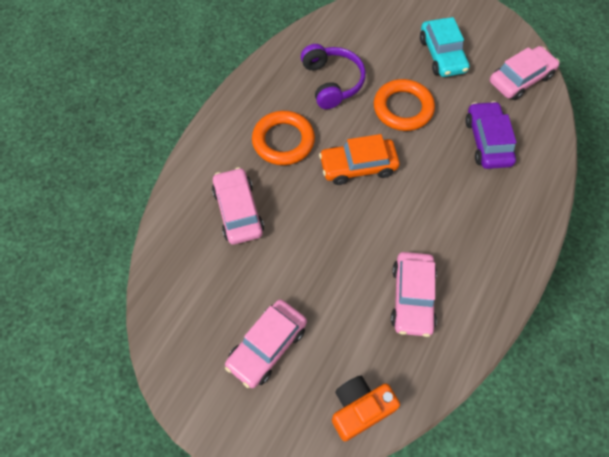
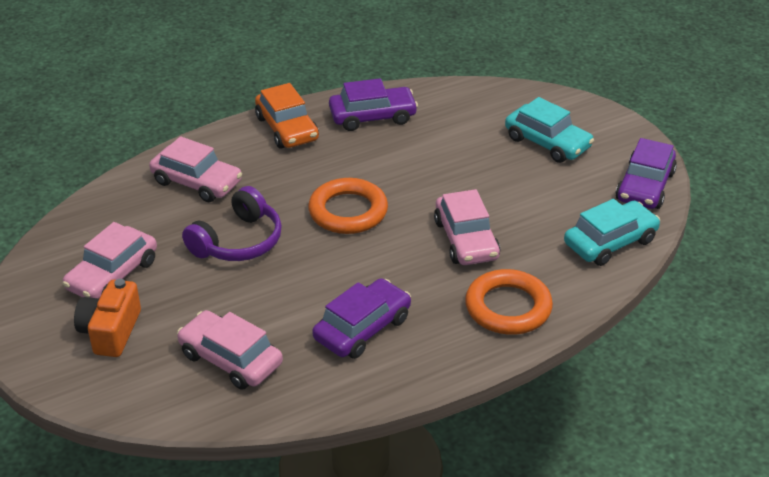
purple car: [465,101,517,169] = 1 -> [312,278,411,359] [329,78,418,131] [616,138,677,209] = 3
turquoise car: [420,17,469,77] = 1 -> [505,97,594,163] [564,199,660,266] = 2

